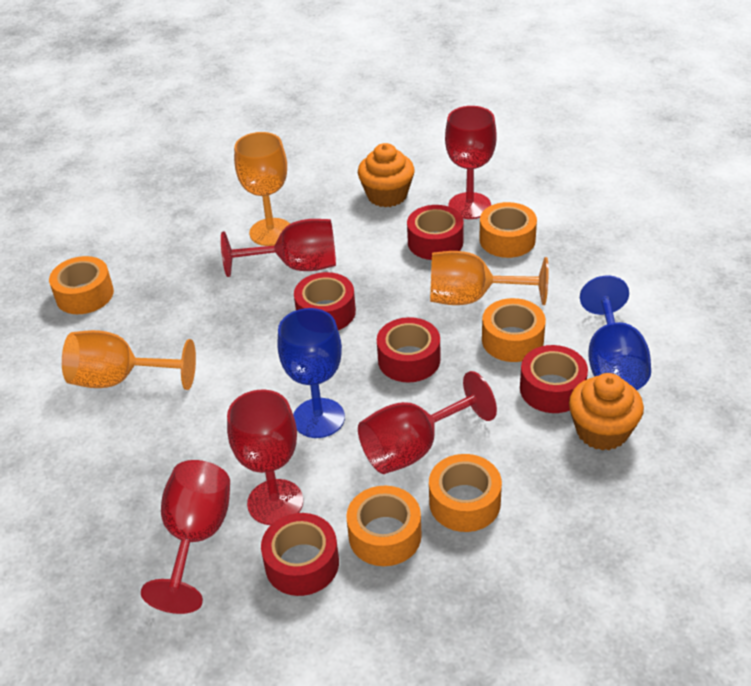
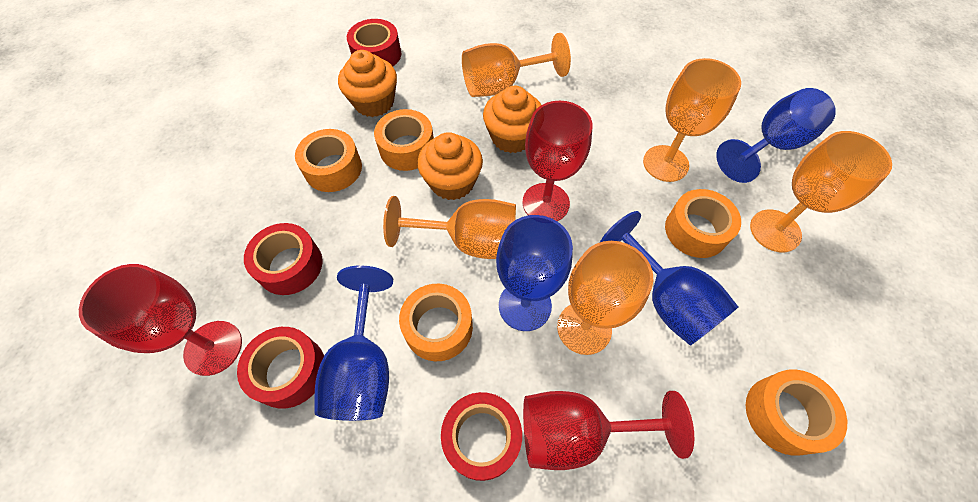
blue goblet: [277,308,345,438] [580,275,651,390] = 2 -> [314,265,393,421] [496,215,573,331] [600,211,738,346] [716,88,836,183] = 4
orange cupcake: [358,143,414,207] [569,373,644,451] = 2 -> [338,50,397,117] [417,132,483,200] [483,86,541,153] = 3
orange goblet: [62,330,196,390] [234,132,290,246] [430,251,548,305] = 3 -> [383,196,516,259] [462,33,571,97] [557,241,653,355] [643,58,741,182] [750,131,892,252] = 5
red goblet: [141,460,230,614] [221,219,336,277] [227,389,303,525] [358,371,497,474] [445,106,497,219] = 5 -> [79,264,242,376] [522,101,593,221] [523,391,694,470] = 3
red tape: [261,513,339,596] [294,272,356,330] [377,317,441,382] [407,205,464,260] [520,345,588,413] = 5 -> [237,327,324,409] [244,223,323,295] [347,19,401,66] [441,392,522,481] = 4

